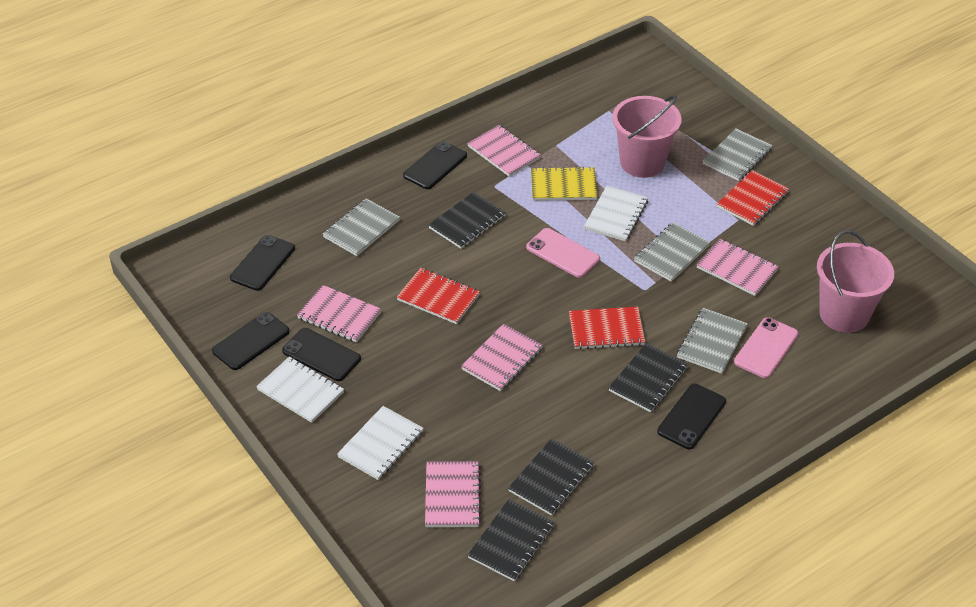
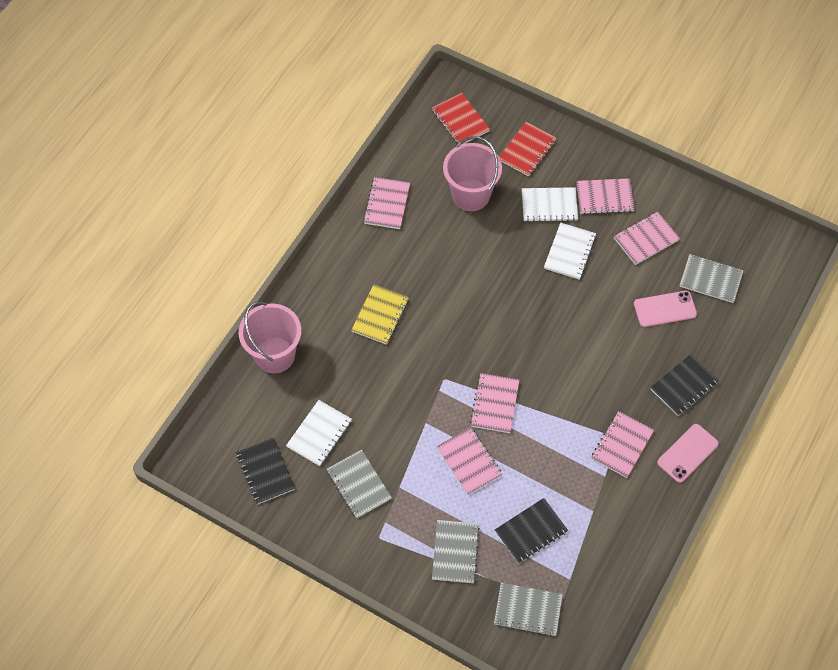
black notebook: [429,192,506,249] [468,499,555,581] [508,438,595,516] [608,343,688,412] = 4 -> [236,437,295,505] [495,498,568,564] [650,354,719,416] = 3
black phone: [212,312,290,370] [230,235,295,291] [282,328,361,381] [403,141,467,189] [657,384,726,449] = 5 -> none = 0
pink notebook: [297,285,381,342] [425,461,481,527] [461,324,543,391] [467,125,541,177] [697,239,779,296] = 5 -> [363,177,410,229] [437,427,502,495] [470,373,519,433] [577,178,635,214] [591,411,654,478] [614,212,680,265] = 6
red notebook: [397,268,480,324] [569,307,646,350] [717,170,789,226] = 3 -> [432,93,490,145] [499,122,556,176] = 2

